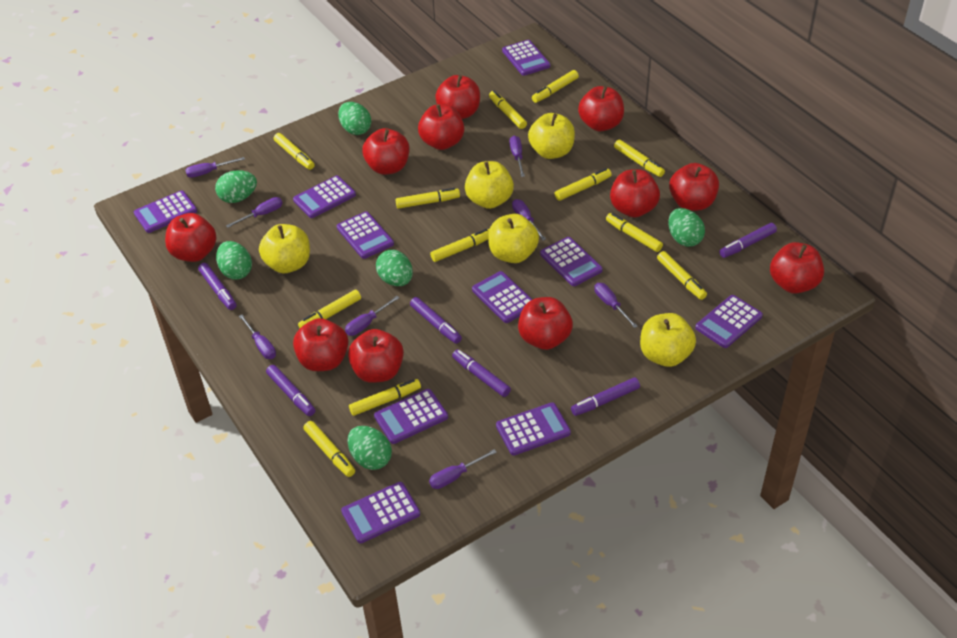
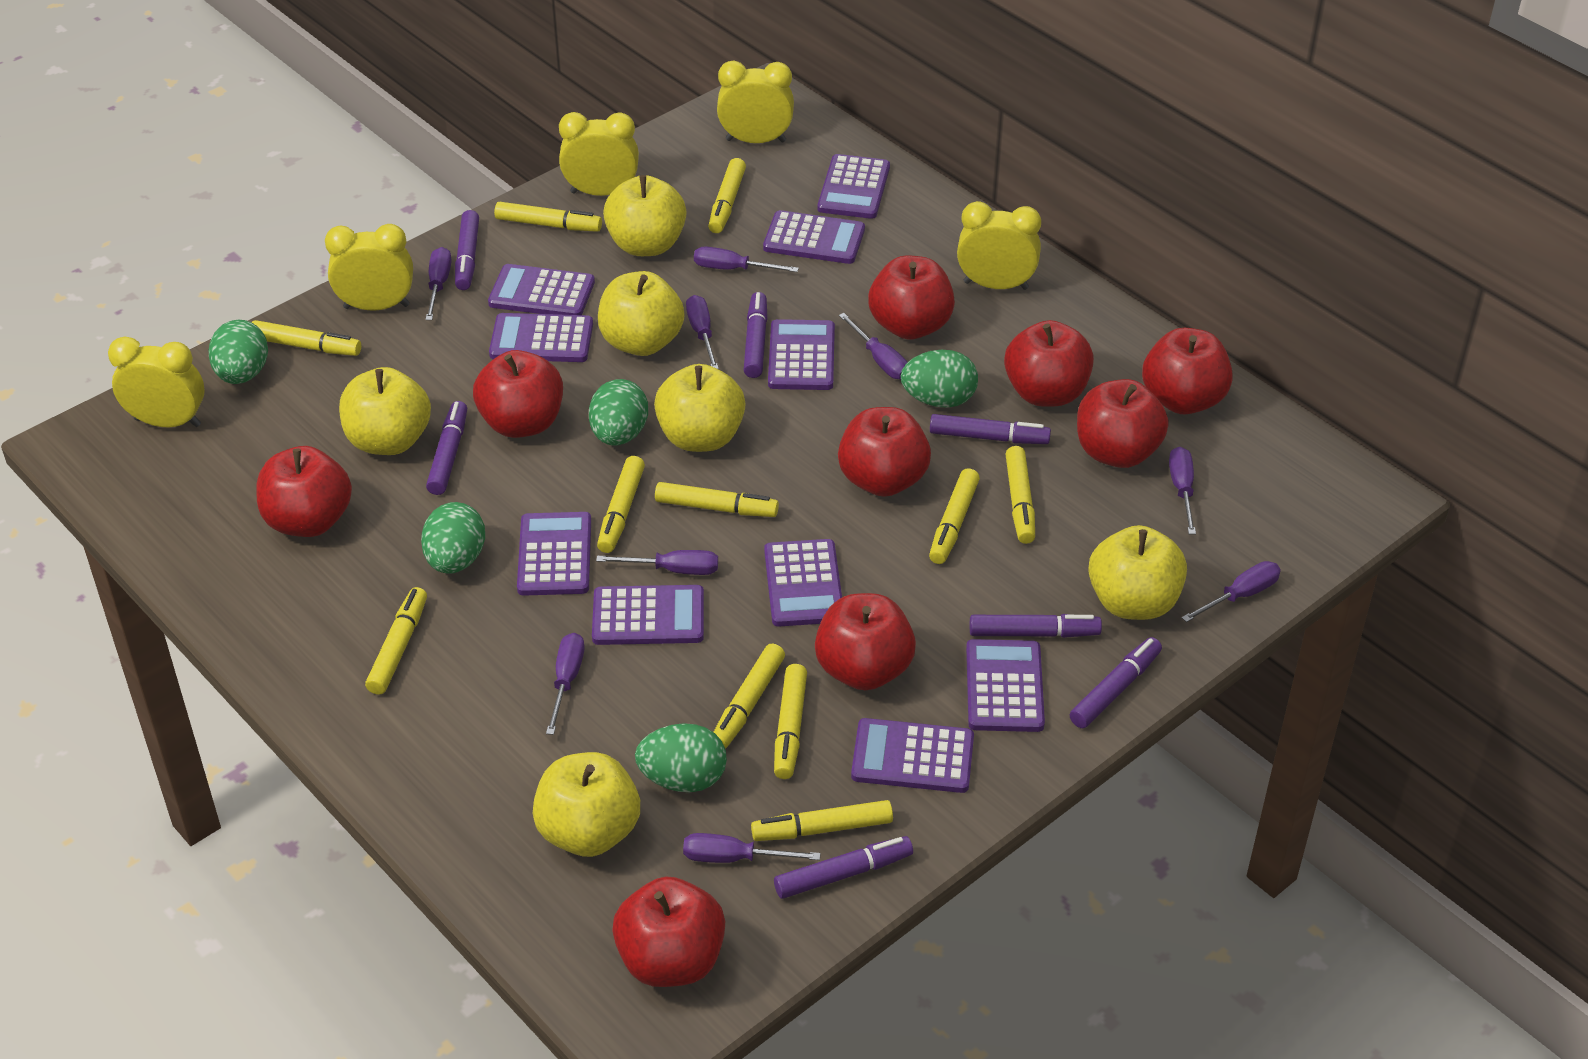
green egg: [215,170,257,203] [216,241,252,280] [338,102,371,135] [348,426,392,470] [376,250,413,286] [668,208,705,247] = 6 -> [209,320,268,384] [421,502,485,574] [589,379,648,446] [635,723,727,792] [901,350,978,408] = 5
purple marker: [198,263,237,310] [266,365,315,416] [410,297,462,344] [452,349,511,397] [571,377,640,416] [719,223,777,258] = 6 -> [426,401,467,495] [455,210,479,290] [744,292,768,378] [774,836,913,899] [930,414,1051,444] [970,614,1102,638] [1070,637,1162,728] = 7
purple screwdriver: [185,157,245,178] [226,197,283,228] [239,315,276,359] [345,296,399,336] [429,449,497,489] [509,136,525,177] [512,199,546,241] [594,283,638,328] = 8 -> [425,247,451,320] [546,633,585,735] [596,550,718,575] [683,833,821,863] [686,295,719,369] [694,246,799,272] [839,313,907,379] [1169,447,1196,535] [1181,561,1281,622] = 9
red apple: [165,213,216,262] [293,318,349,371] [348,329,404,383] [362,128,409,175] [418,104,464,150] [435,75,480,119] [518,297,573,350] [578,86,624,131] [610,169,660,218] [669,163,719,211] [770,242,824,294] = 11 -> [256,446,352,537] [473,350,563,438] [612,877,725,987] [815,593,916,690] [838,407,931,497] [868,256,955,340] [1004,320,1094,407] [1077,379,1169,468] [1142,328,1233,414] = 9
yellow apple: [259,224,310,273] [465,161,514,209] [488,214,539,263] [528,113,575,159] [640,313,696,367] = 5 -> [339,367,431,455] [532,752,640,857] [598,271,684,356] [603,175,686,256] [654,364,745,452] [1088,525,1187,620] = 6
yellow clock: none = 0 -> [108,337,205,427] [325,224,413,311] [559,112,639,196] [717,61,794,143] [957,201,1041,290] = 5
yellow marker: [274,133,315,170] [298,290,361,328] [303,421,355,477] [349,379,421,416] [395,188,460,209] [430,229,489,262] [489,91,527,129] [532,70,579,103] [555,168,612,201] [606,213,663,252] [614,140,665,177] [657,251,707,300] = 12 -> [252,320,361,356] [365,587,427,695] [494,202,602,232] [597,456,645,553] [655,482,779,517] [708,158,746,233] [714,643,785,748] [751,800,893,841] [774,664,807,779] [929,468,980,564] [1005,446,1035,544] = 11

